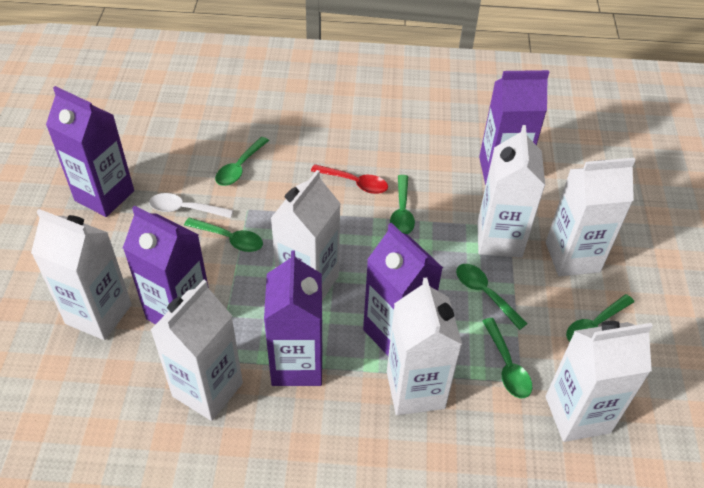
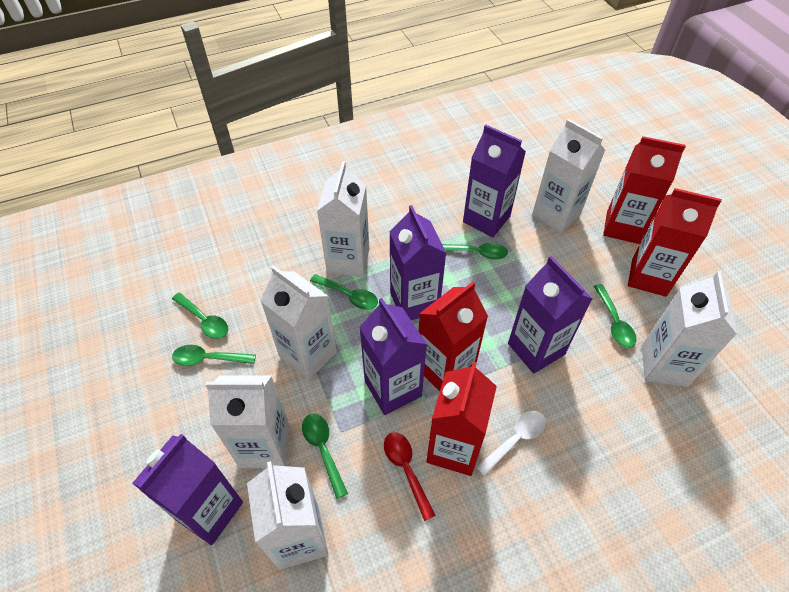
red carton: none = 0 -> [419,282,488,391] [427,361,497,476] [603,136,686,244] [628,188,722,297] = 4
white carton: [31,209,132,340] [151,279,243,421] [271,170,341,300] [387,277,462,415] [477,125,545,258] [545,321,653,442] [546,158,635,276] = 7 -> [205,376,290,468] [247,461,328,570] [260,265,337,380] [317,161,370,277] [532,119,605,233] [642,271,737,387] = 6

